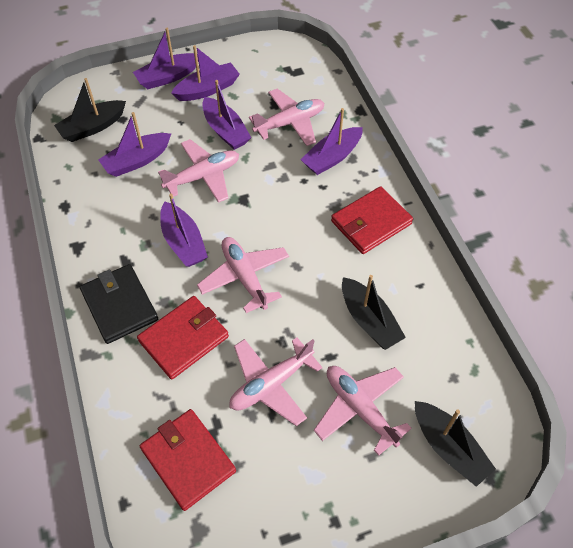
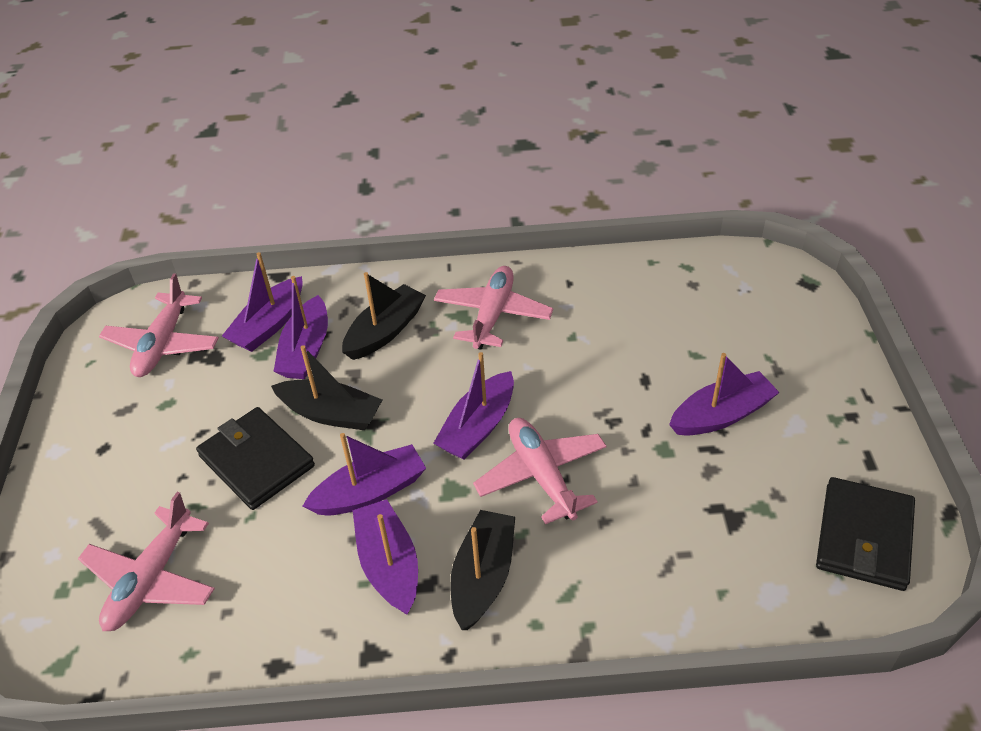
black wallet: [80,264,158,344] = 1 -> [196,407,315,510] [816,477,915,591] = 2
pink plane: [158,139,239,203] [197,237,289,313] [230,337,323,426] [249,89,324,146] [314,366,412,456] = 5 -> [78,492,215,631] [99,273,219,377] [434,266,553,350] [473,418,607,524] = 4
red wallet: [137,296,229,379] [140,409,236,511] [331,186,413,254] = 3 -> none = 0

